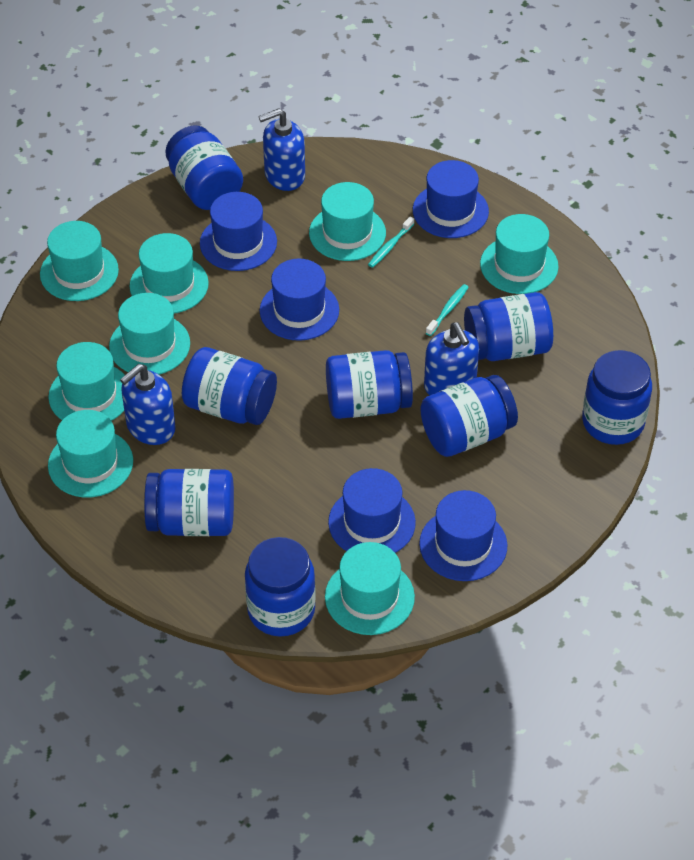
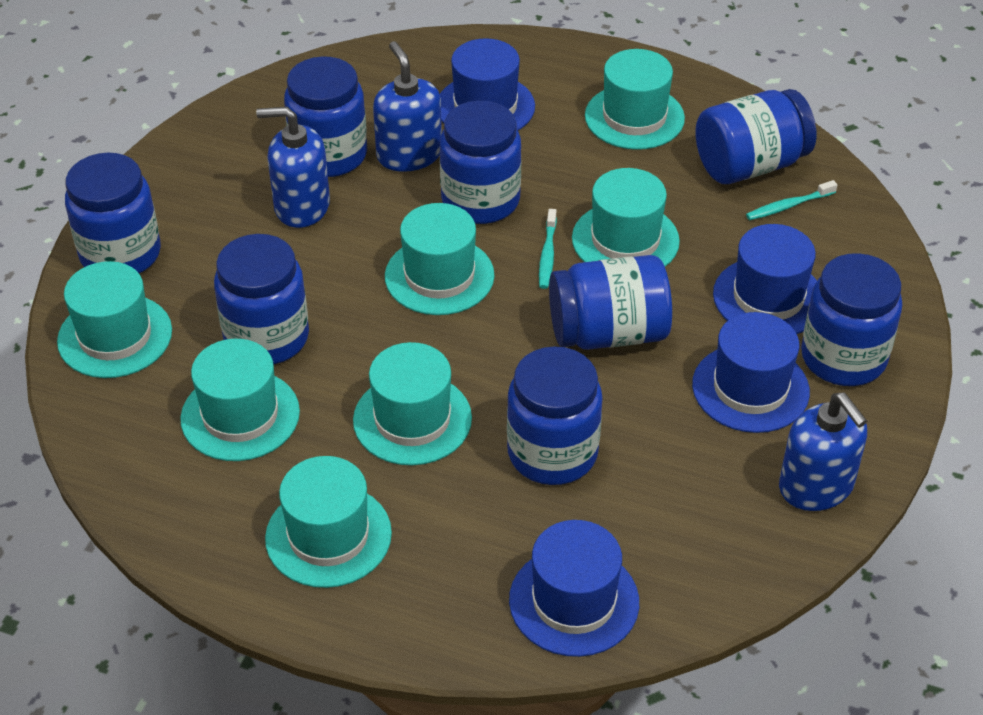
blue hat: [200,192,277,271] [260,259,339,341] [328,468,416,553] [413,160,489,238] [419,490,507,581] = 5 -> [440,38,535,130] [509,520,639,657] [692,312,810,433] [713,224,817,334] = 4
turquoise hat: [40,221,119,301] [48,342,125,421] [48,410,133,497] [109,293,190,374] [129,233,209,314] [309,182,386,261] [325,542,415,635] [480,214,559,294] = 8 -> [57,261,172,378] [180,339,300,461] [265,456,392,588] [353,342,472,465] [385,203,495,315] [572,168,680,267] [585,49,685,150] = 7

